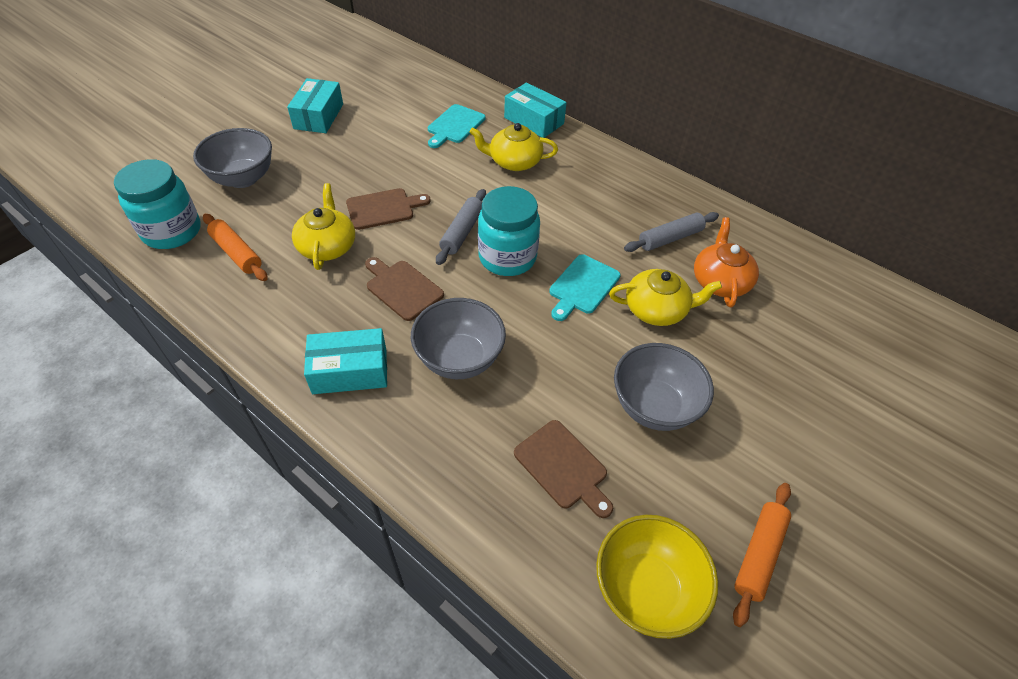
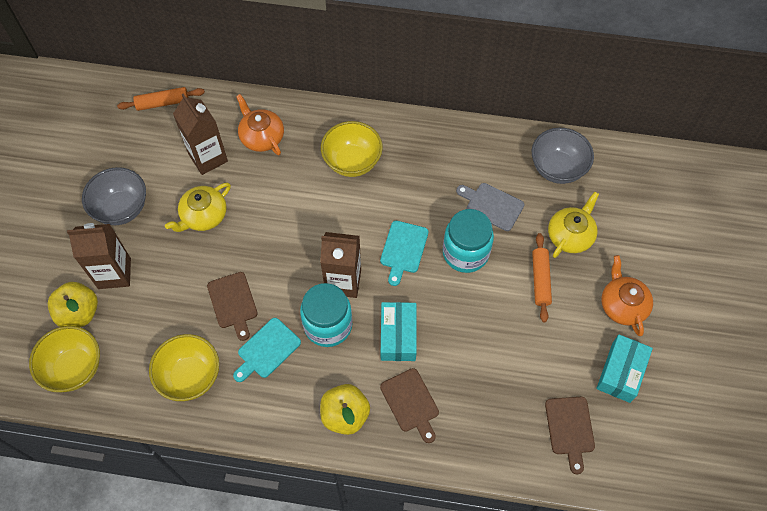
brown carton: none = 0 -> [67,223,131,289] [173,93,228,175] [320,232,361,298] = 3
grey bowl: [193,128,272,188] [411,298,506,379] [614,343,714,431] = 3 -> [82,167,146,225] [532,128,594,184] = 2
grey cutting board: none = 0 -> [456,183,524,231] = 1
grey rolling pin: [436,189,486,265] [624,212,719,252] = 2 -> none = 0
orange teapot: [694,217,759,308] = 1 -> [236,94,284,155] [601,255,653,336] = 2
turquoise box: [287,78,343,133] [304,328,387,394] [504,82,567,138] = 3 -> [381,302,417,361] [596,334,653,403] = 2
yellow apple: none = 0 -> [48,282,98,327] [320,384,370,435] = 2
yellow bowl: [596,515,718,639] = 1 -> [29,326,100,392] [149,334,219,401] [321,121,383,177] = 3
yellow teapot: [292,183,355,270] [469,123,558,171] [609,269,722,326] = 3 -> [165,183,231,232] [548,192,599,258] = 2

